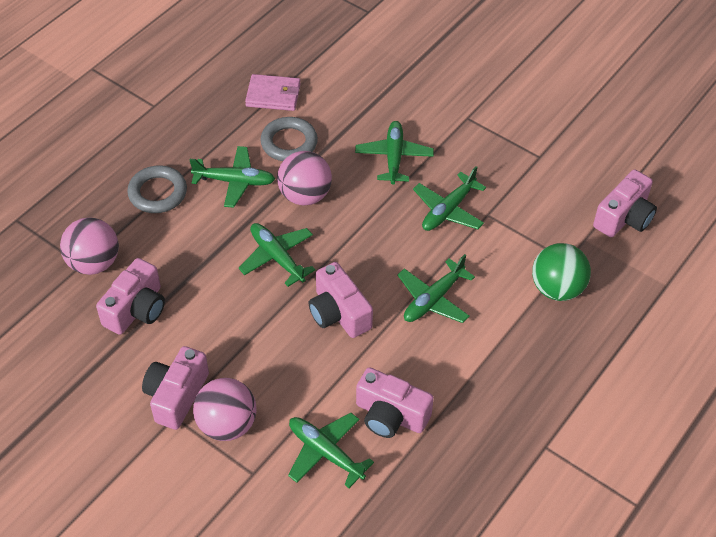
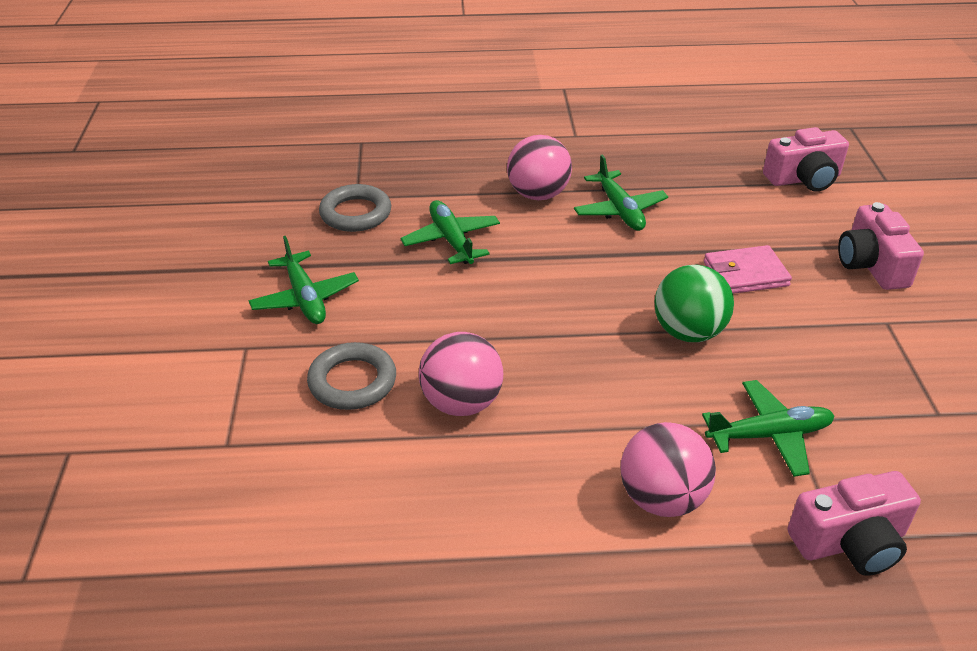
green plane: [190,146,275,208] [238,223,316,287] [288,413,374,488] [355,121,434,185] [397,254,475,323] [413,166,486,231] = 6 -> [249,236,359,324] [401,200,500,264] [574,154,668,231] [702,380,834,477] = 4
pink camera: [96,258,165,335] [142,346,209,430] [308,262,373,338] [356,367,434,438] [593,170,657,237] = 5 -> [763,127,849,192] [788,471,921,576] [838,202,924,290] = 3

